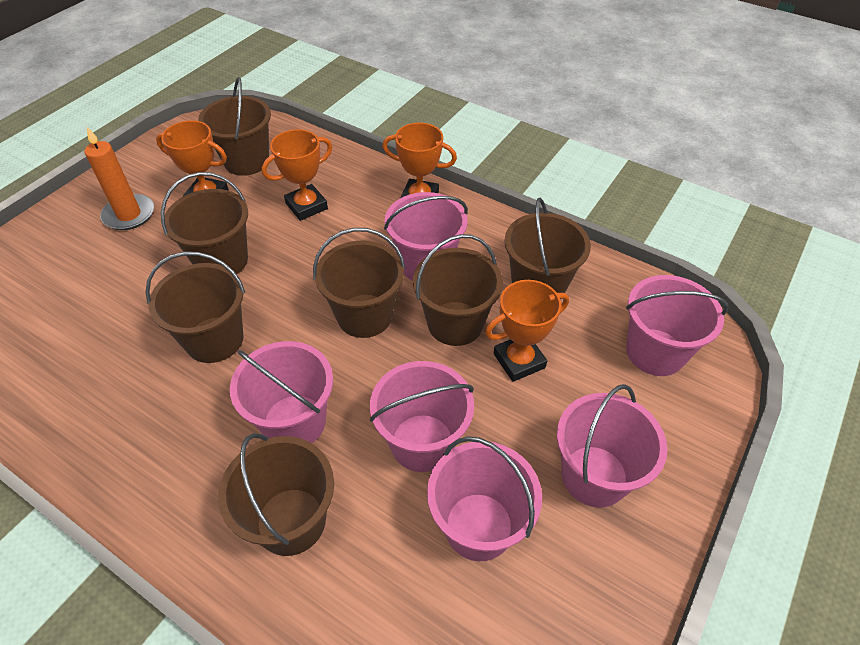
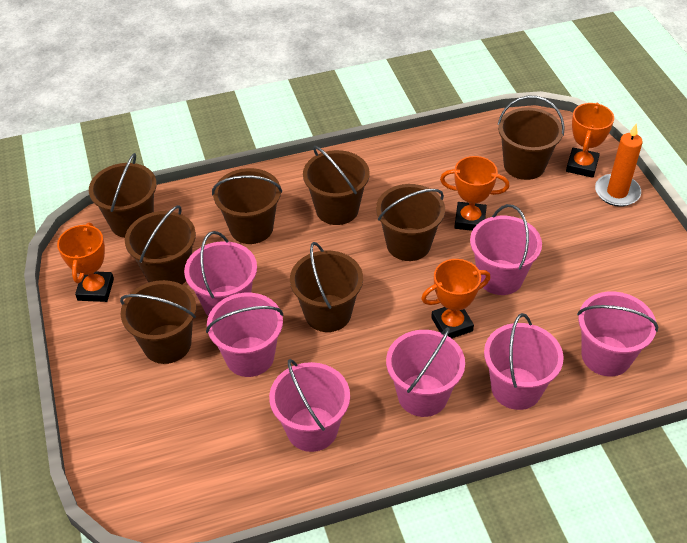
brown bucket: [145,252,245,363] [161,172,248,274] [198,77,271,176] [218,433,334,556] [313,228,405,338] [413,234,503,346] [504,198,591,300] = 7 -> [89,153,157,238] [120,280,196,364] [125,205,196,284] [212,168,282,244] [290,242,363,332] [303,146,370,225] [376,184,445,261] [497,96,565,180] = 8
pink bucket: [230,341,333,443] [370,361,474,472] [384,192,468,281] [427,436,542,561] [557,384,668,508] [626,275,728,376] = 6 -> [184,231,257,316] [206,293,283,377] [269,359,350,452] [386,327,465,417] [470,204,542,295] [484,313,564,410] [577,291,659,377] = 7

